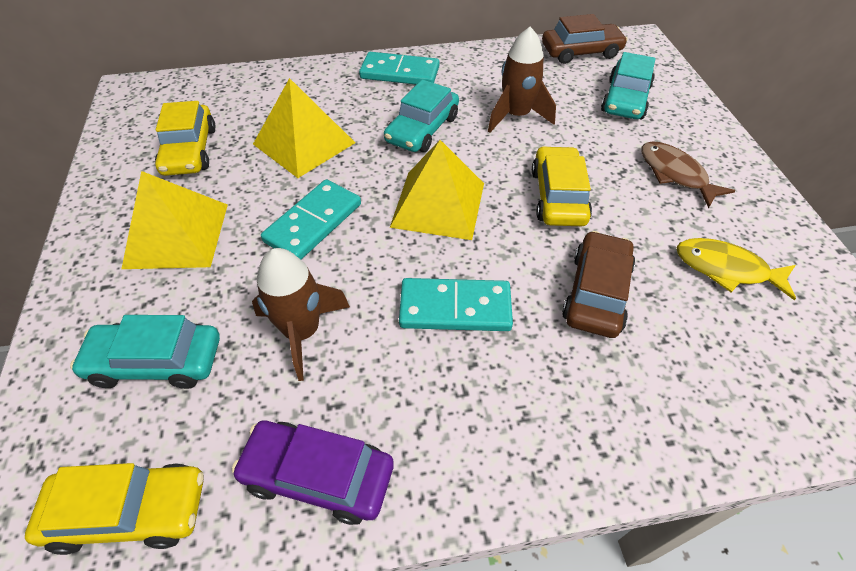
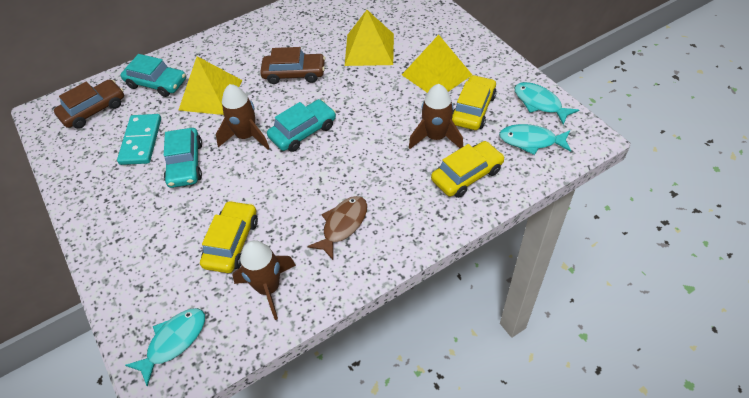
brown rocket: [252,248,350,381] [488,27,556,133] = 2 -> [216,84,269,150] [233,240,296,320] [409,84,463,149] = 3
purple car: [232,420,394,525] = 1 -> none = 0
turquoise domino: [261,179,361,259] [359,52,440,85] [399,278,513,331] = 3 -> [117,114,161,165] = 1
turquoise fish: none = 0 -> [125,308,205,387] [499,124,571,155] [514,82,579,125] = 3
yellow fish: [676,238,796,300] = 1 -> none = 0

